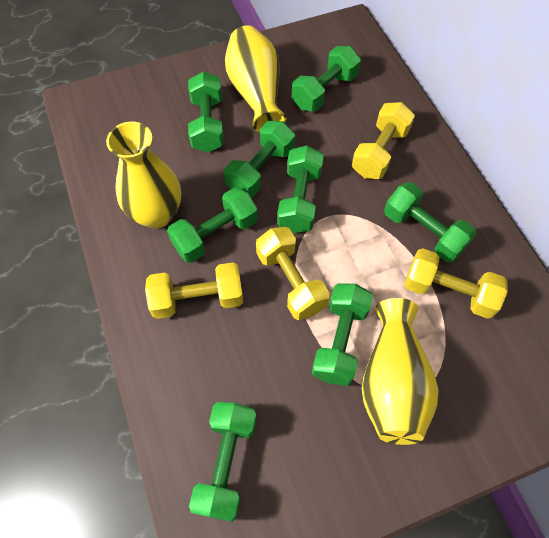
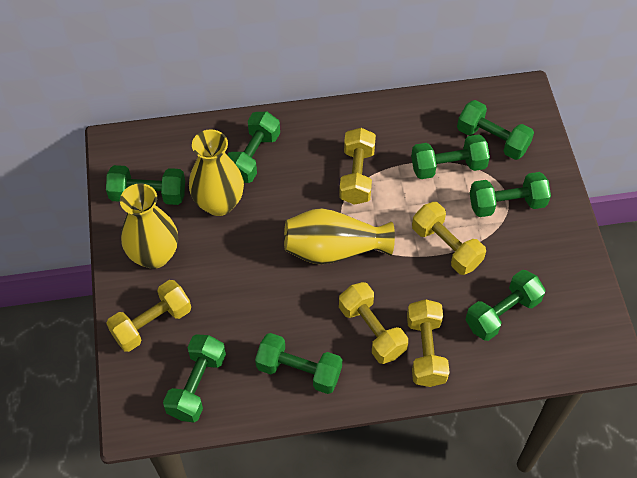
yellow dumbbell: [145,262,243,319] [256,227,330,320] [352,102,415,179] [404,248,508,319] = 4 -> [106,280,191,352] [339,128,376,205] [339,282,408,364] [407,299,450,387] [412,202,486,275] = 5

